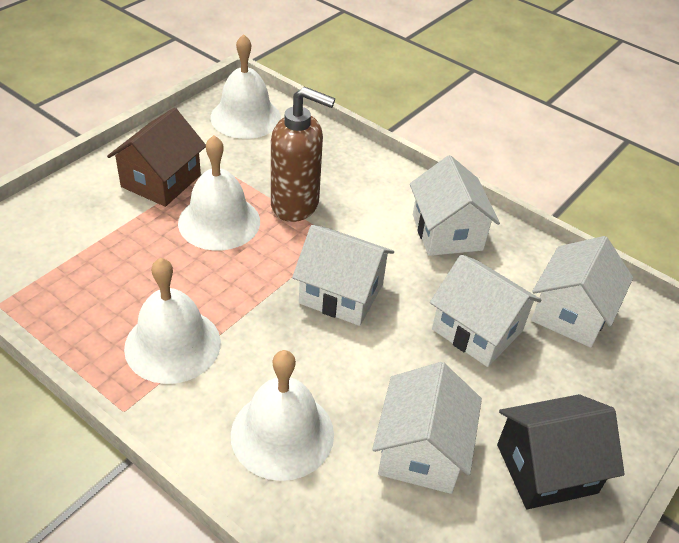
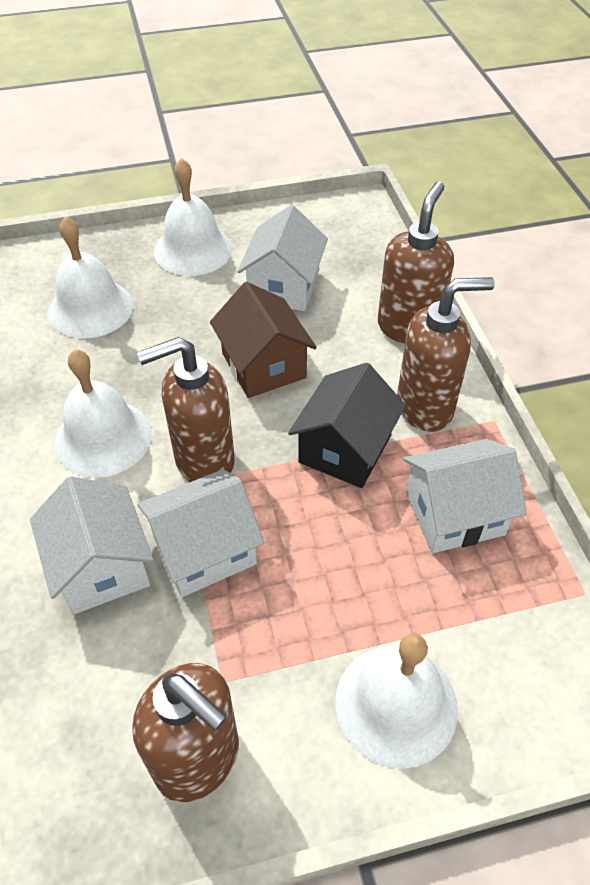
brown soap dispenser: [271,86,335,222] = 1 -> [132,663,239,802] [137,337,235,482] [378,182,454,344] [397,277,495,432] = 4
white house: [292,225,394,326] [372,362,482,494] [410,155,500,256] [430,254,541,367] [531,236,633,348] = 5 -> [30,476,154,614] [137,469,264,597] [237,205,328,311] [403,439,527,553] = 4

